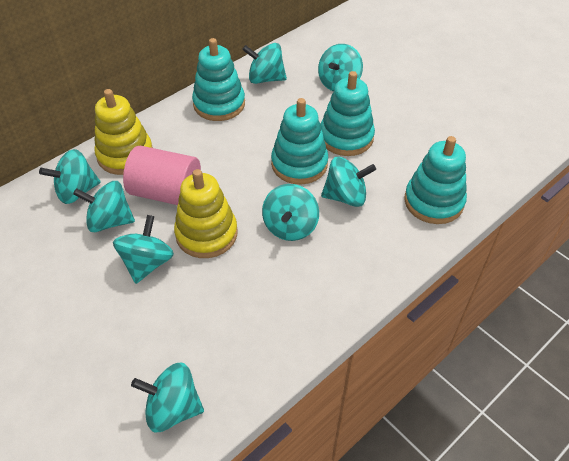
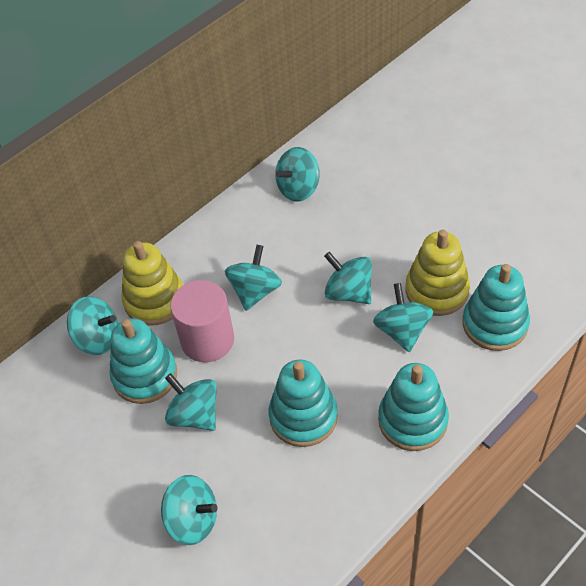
turquoise spinning top: [39,149,100,204] [73,181,135,232] [113,215,174,284] [131,363,204,432] [242,43,287,84] [262,184,319,241] [318,44,363,91] [321,157,376,207] = 8 -> [67,296,118,355] [161,475,218,545] [165,373,217,431] [225,245,282,311] [275,147,320,201] [324,252,372,304] [373,283,433,352] = 7

